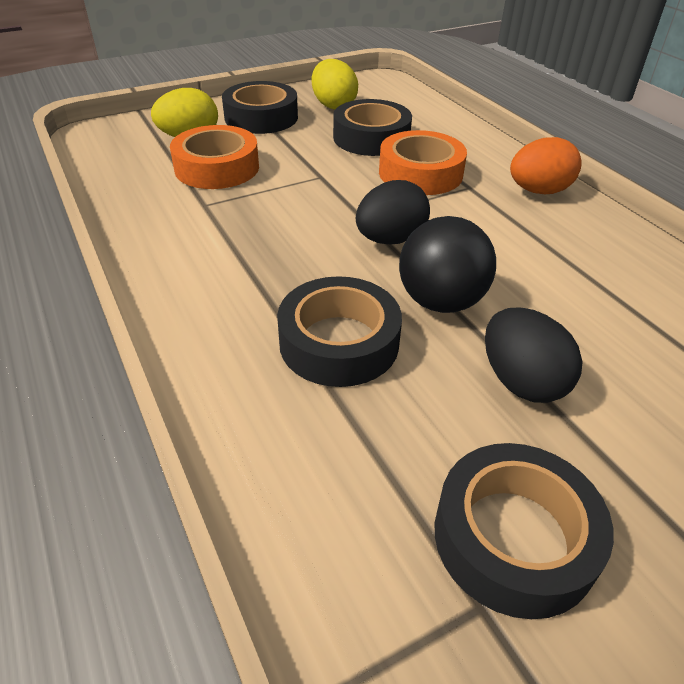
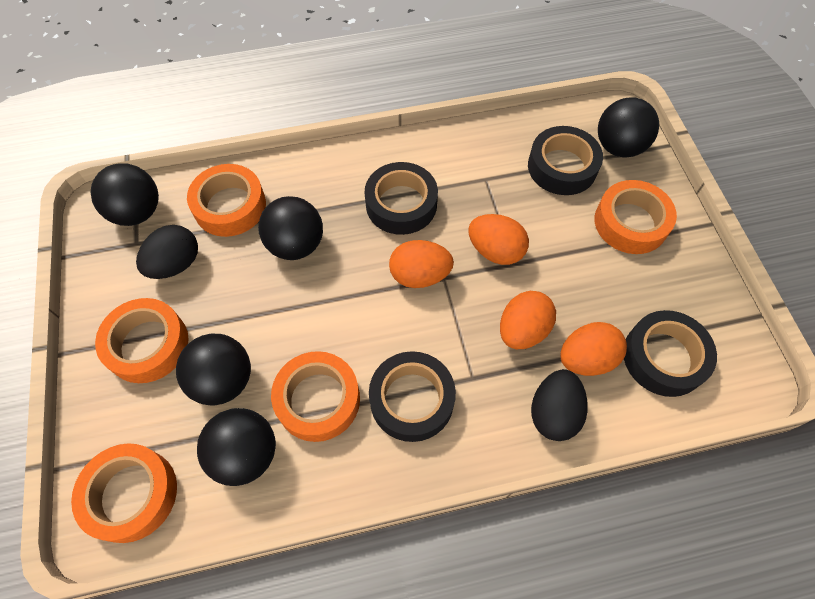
black ball: [399,216,496,313] = 1 -> [91,163,159,226] [176,334,251,405] [197,408,276,486] [258,196,323,260] [598,97,659,158] = 5
orange egg: [510,137,582,194] = 1 -> [389,240,454,288] [468,214,529,265] [500,291,556,349] [560,322,627,376] = 4
orange tape: [170,125,259,189] [379,130,467,195] = 2 -> [71,443,177,543] [95,298,188,383] [187,164,266,237] [271,351,360,442] [594,180,677,254] = 5
yellow egg: [151,88,218,137] [312,59,358,109] = 2 -> none = 0

